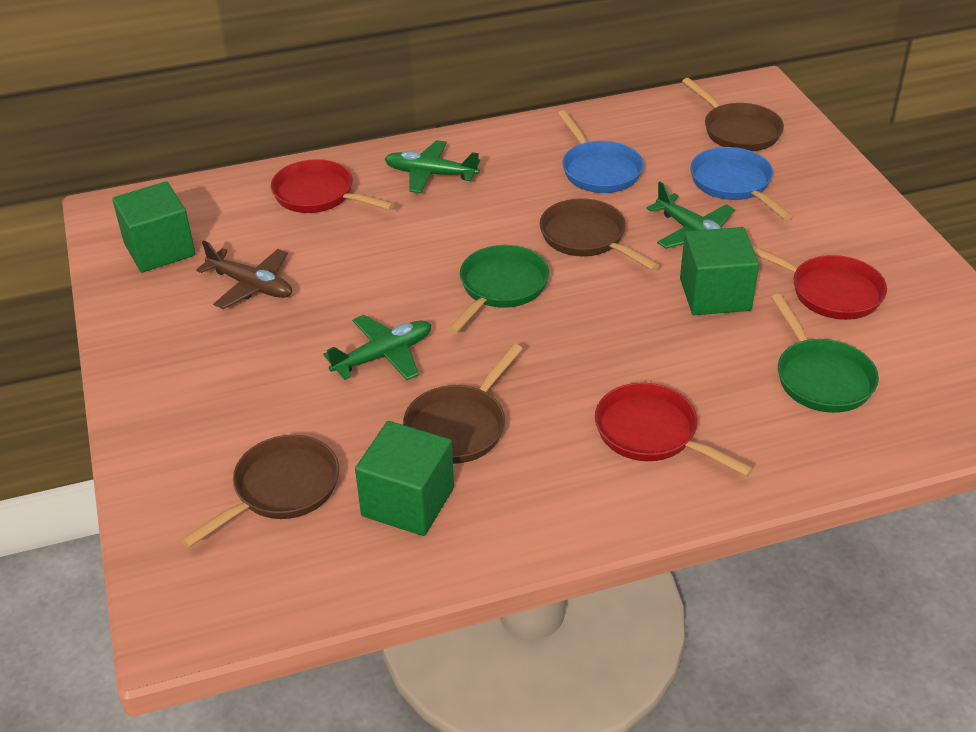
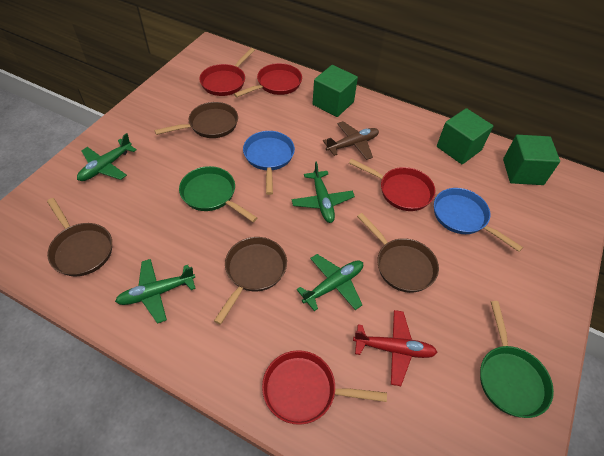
green plane: [323,315,431,380] [385,140,480,193] [646,182,735,249] = 3 -> [77,133,137,181] [115,259,196,324] [291,162,355,223] [296,254,363,311] = 4
red pan: [271,159,395,213] [595,383,754,477] [752,246,887,320] = 3 -> [199,48,255,96] [234,63,302,97] [262,350,387,425] [349,159,435,211] = 4
red plane: none = 0 -> [353,310,437,386] = 1

